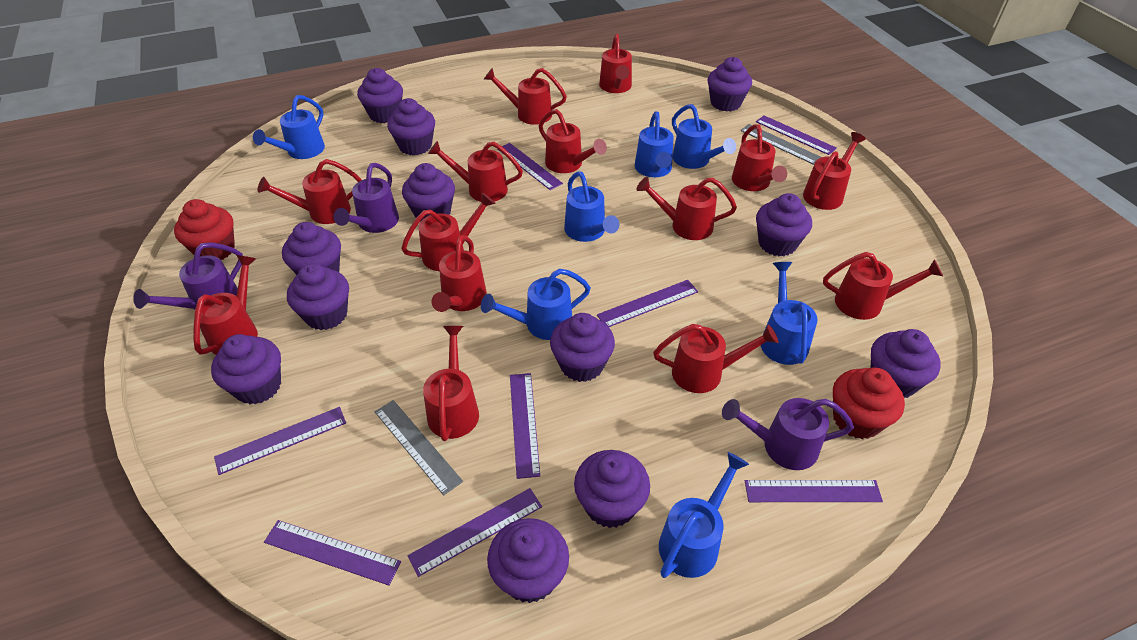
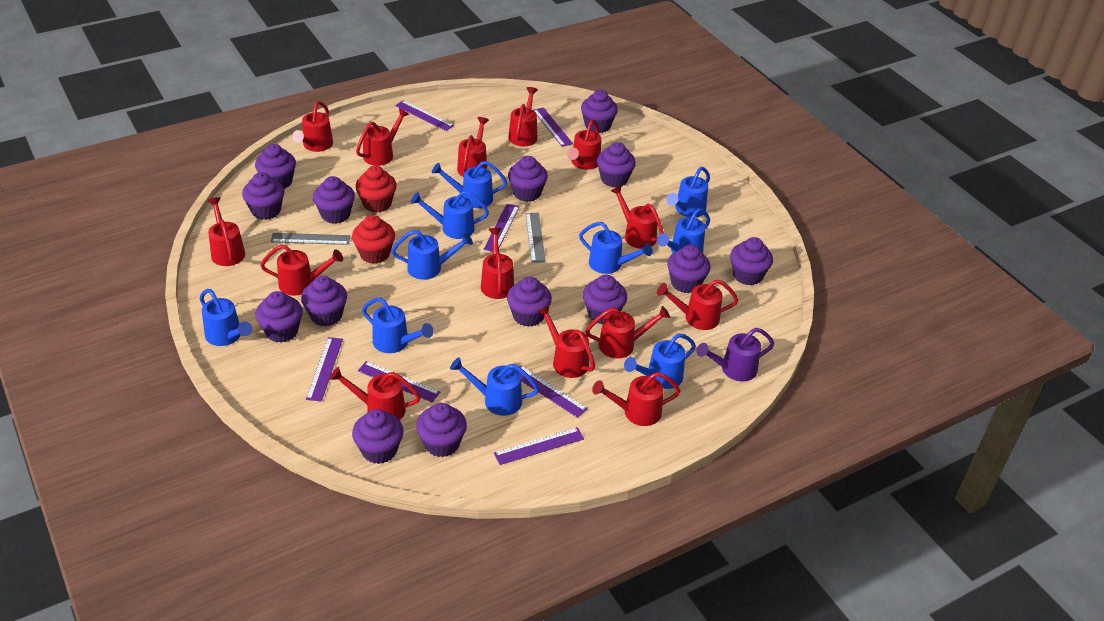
blue watering can: [253,95,325,159] [481,269,591,340] [564,171,619,242] [635,111,673,177] [659,452,749,578] [672,104,736,169] [761,262,818,365] = 7 -> [200,289,252,346] [362,298,434,353] [391,230,473,280] [411,191,489,239] [432,161,507,208] [450,357,539,416] [579,222,653,274] [624,333,696,389] [657,208,710,253] [666,167,710,218] = 10
purple cupcake: [211,334,281,405] [282,222,341,275] [287,263,349,330] [357,68,403,123] [387,98,435,156] [402,163,455,221] [487,518,569,603] [550,313,615,382] [574,450,650,528] [708,57,752,111] [756,193,812,256] [871,329,941,398] = 12 -> [242,172,284,220] [255,144,296,189] [256,291,303,343] [301,276,347,326] [313,176,355,224] [352,409,404,464] [416,403,467,457] [507,277,552,327] [508,156,548,202] [581,90,618,133] [583,275,627,324] [597,142,636,187] [667,245,711,293] [730,237,773,286] = 14
purple ruler: [214,407,346,475] [264,520,401,586] [408,488,542,577] [498,143,563,190] [510,373,540,479] [597,280,698,327] [745,480,883,502] [756,116,837,155] = 8 -> [306,337,343,402] [358,361,440,403] [395,100,454,131] [484,204,519,252] [494,427,584,465] [518,366,588,418] [534,107,573,147] = 7
purple watering can: [133,242,243,310] [333,163,399,233] [722,398,854,470] = 3 -> [696,328,774,381] = 1

